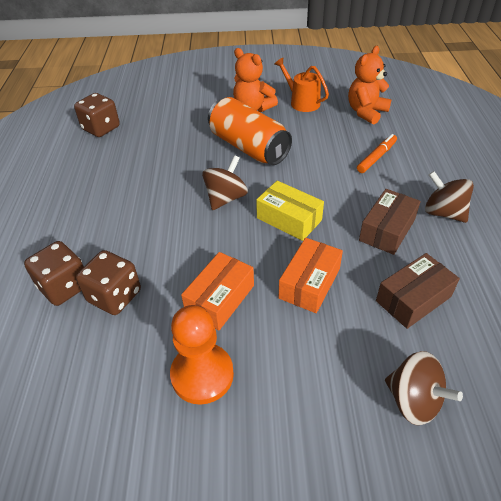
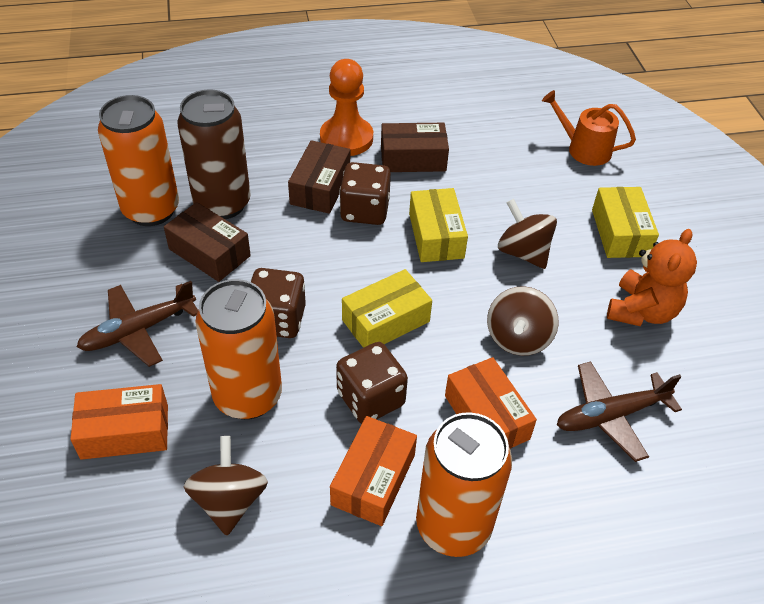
brown box: [359,189,421,255] [376,253,460,329] = 2 -> [164,202,251,282] [288,140,350,214] [381,123,449,172] = 3
brown can: none = 0 -> [177,89,251,219] = 1
brown plane: none = 0 -> [77,281,198,367] [557,361,682,462] = 2
orange box: [181,252,254,330] [279,238,343,313] = 2 -> [71,384,168,460] [330,416,417,526] [445,357,537,449] = 3
orange can: [208,97,292,165] = 1 -> [98,95,179,226] [195,279,282,420] [416,412,512,557] = 3
orange marker: [357,134,397,173] = 1 -> none = 0
orange teddy bear: [233,48,278,112] [348,46,391,125] = 2 -> [607,229,697,326] = 1
yellow box: [256,181,324,241] = 1 -> [342,269,432,348] [409,188,468,262] [592,187,659,258] = 3

